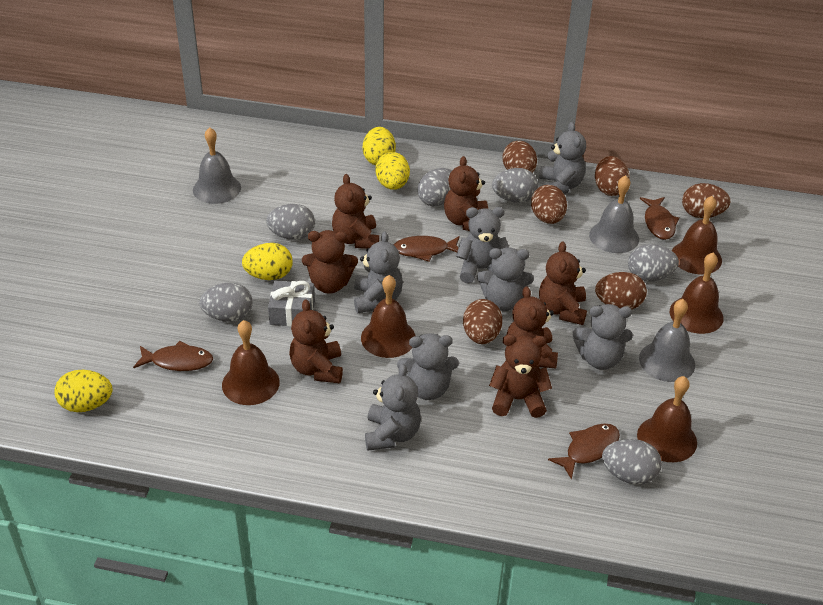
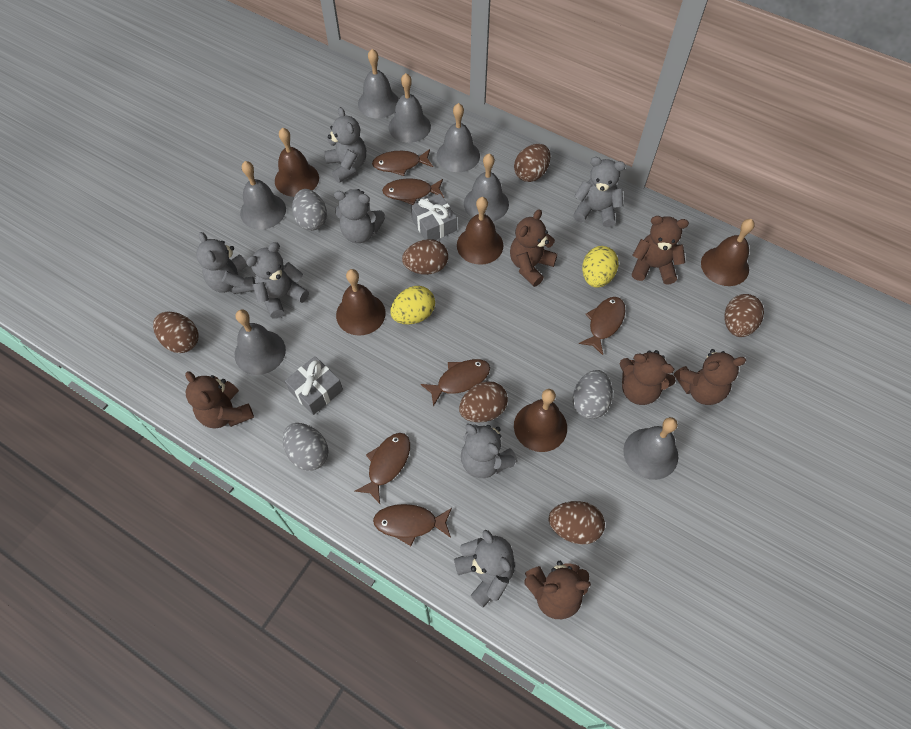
brown fish: [133,341,213,371] [394,236,460,262] [548,424,620,480] [640,197,680,240] = 4 -> [355,433,410,504] [372,149,433,176] [373,504,452,546] [382,179,444,205] [421,359,490,407] [579,297,626,355] = 6
brown teddy bear: [289,299,343,383] [302,230,358,294] [332,174,379,249] [444,156,488,231] [489,334,552,418] [506,286,558,368] [539,241,587,325] = 7 -> [185,371,254,428] [510,209,558,287] [524,561,591,619] [619,350,676,405] [632,216,689,285] [674,349,746,405] = 6
grey bell: [193,127,241,204] [589,175,639,253] [639,299,695,382] = 3 -> [235,309,286,375] [240,161,286,230] [358,49,399,118] [388,73,431,143] [437,103,480,172] [464,153,509,221] [623,417,679,480] = 7
grey egg: [199,283,253,322] [266,204,315,240] [417,168,452,206] [492,168,538,203] [602,439,662,485] [628,244,679,281] = 6 -> [283,423,329,471] [292,189,327,231] [572,370,613,419] = 3
grey gift: [268,281,315,327] = 1 -> [285,356,343,415] [411,194,457,240] = 2
yellow egg: [54,370,113,412] [242,243,293,280] [363,127,396,165] [375,152,410,190] = 4 -> [390,286,435,325] [582,246,619,288] = 2

